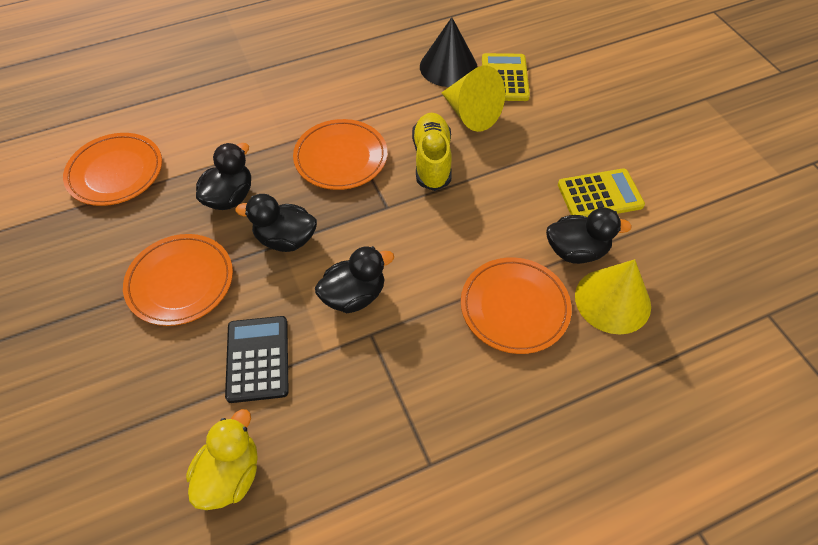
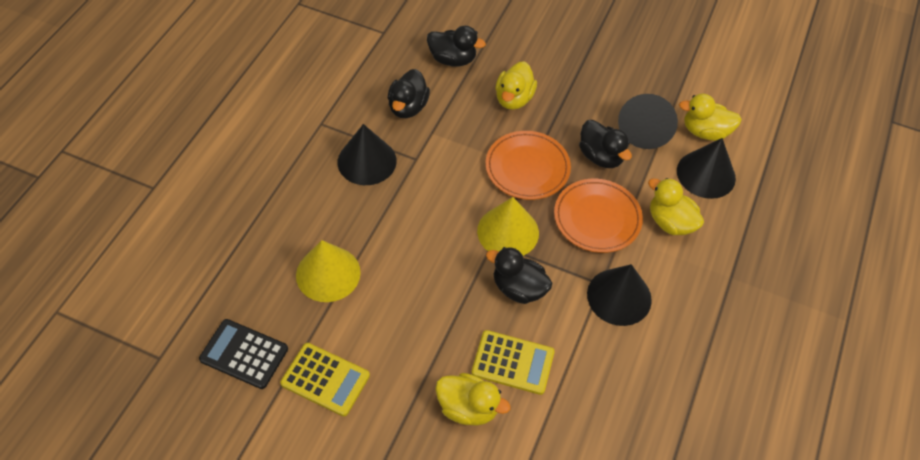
black cone: [420,17,477,87] = 1 -> [338,124,397,185] [587,264,652,326] [618,94,678,149] [677,138,736,199] = 4
orange plate: [63,133,162,206] [123,234,233,326] [293,119,387,190] [461,257,572,354] = 4 -> [486,131,571,200] [554,179,643,253] = 2
yellow duck: [186,409,258,510] = 1 -> [435,373,511,426] [495,61,537,110] [648,178,704,235] [679,94,742,141] = 4
yellow shoe: [412,113,452,191] = 1 -> none = 0

